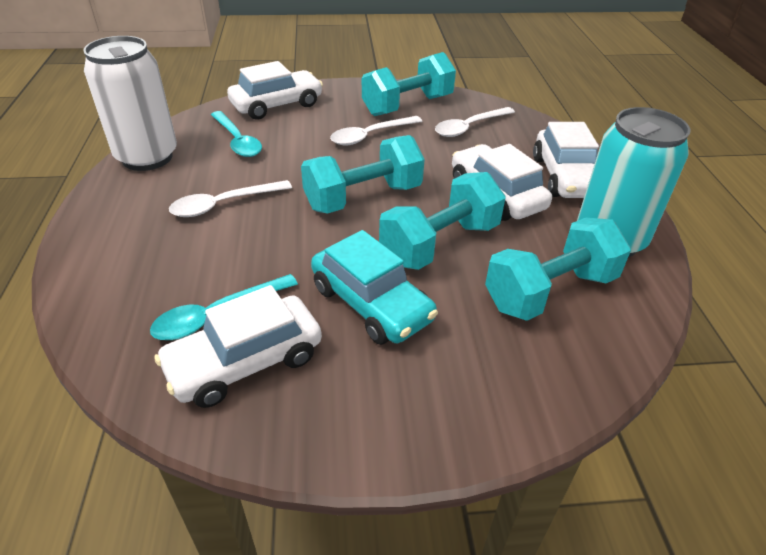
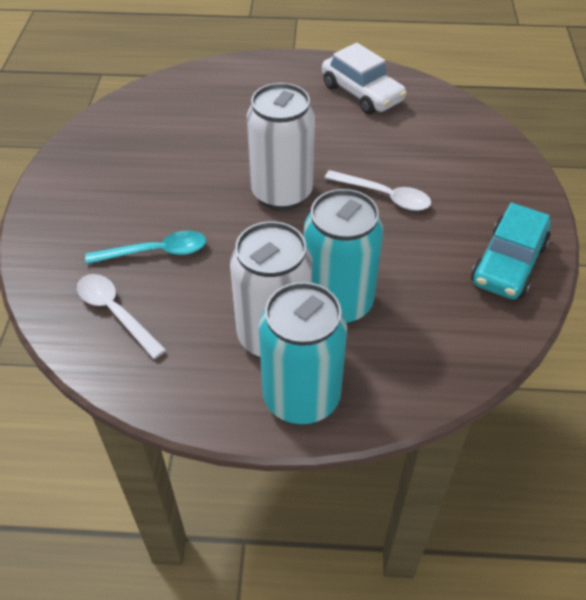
turquoise can: [577,107,690,258] = 1 -> [259,282,347,425] [304,189,383,325] = 2
turquoise dumbbell: [301,135,425,214] [362,52,456,116] [379,172,506,270] [485,218,631,321] = 4 -> none = 0
turquoise spoon: [150,274,298,340] [211,111,262,157] = 2 -> [85,231,206,264] = 1
white can: [83,36,177,171] = 1 -> [230,221,313,357] [247,83,315,211] = 2
white car: [154,285,322,408] [227,61,323,120] [452,144,552,221] [533,122,599,198] = 4 -> [322,43,407,114] = 1
white spoon: [169,180,292,217] [330,116,422,145] [435,107,515,137] = 3 -> [77,274,166,359] [325,170,431,211] = 2

